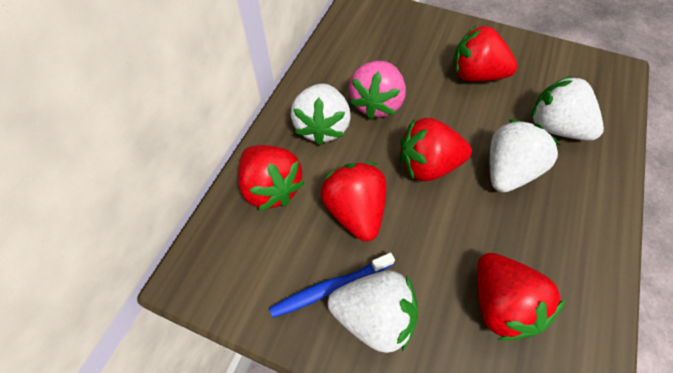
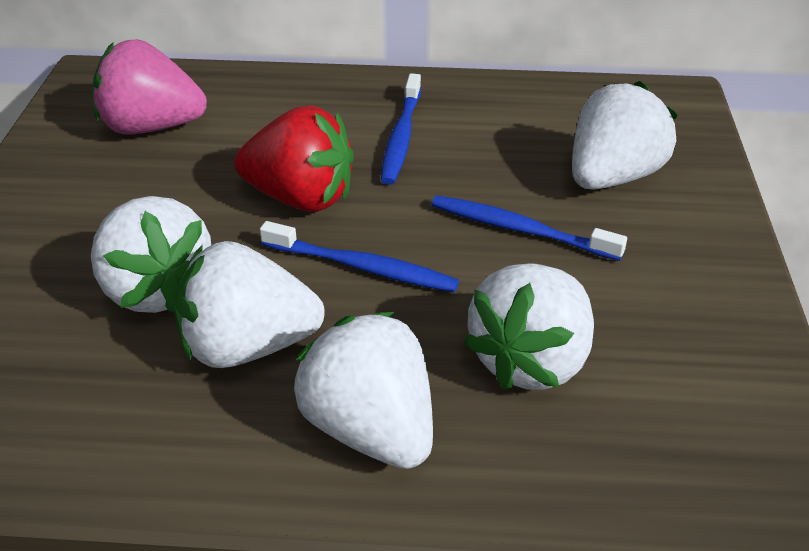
blue toothbrush: [269,253,395,318] = 1 -> [260,221,459,292] [381,73,421,185] [431,195,627,261] = 3
red strawberry: [238,145,305,211] [321,162,386,241] [400,118,472,181] [453,26,518,82] [477,253,566,341] = 5 -> [234,106,354,212] = 1
white strawberry: [290,84,351,146] [328,270,418,353] [490,119,561,192] [531,75,604,141] = 4 -> [91,196,211,313] [174,241,325,368] [293,312,433,469] [464,263,594,390] [572,81,678,190] = 5

